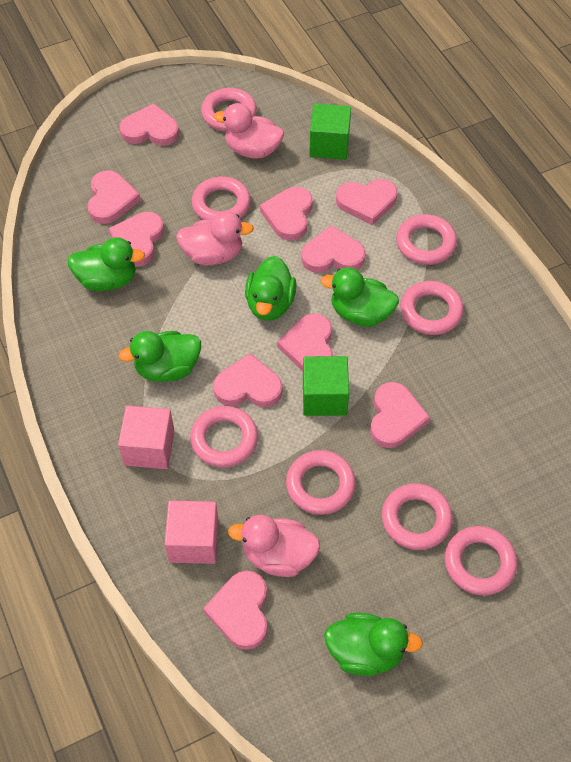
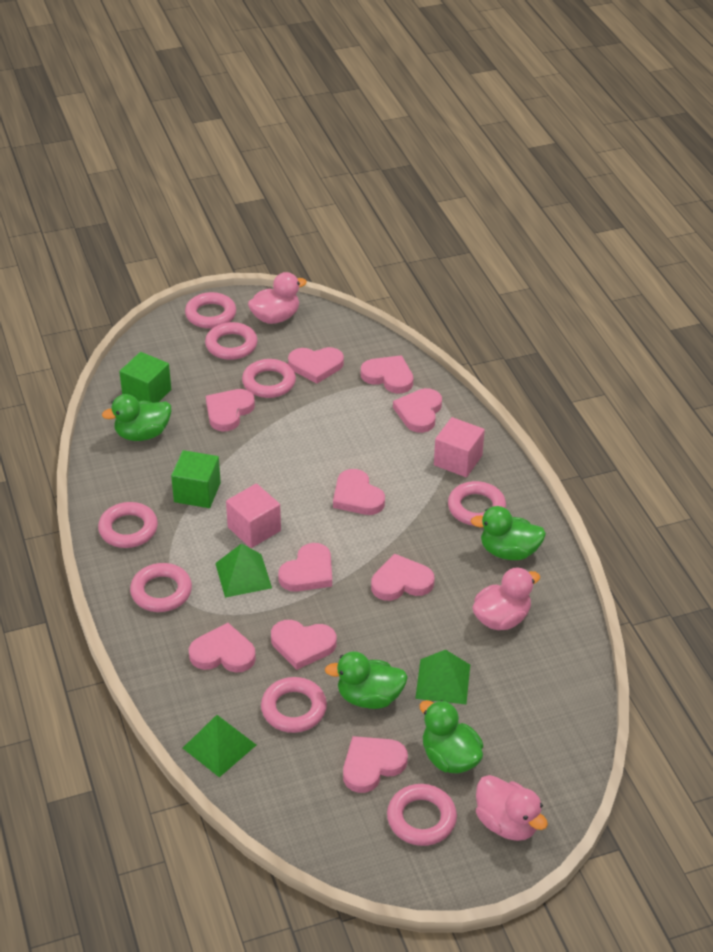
green duck: [67,237,145,291] [119,331,201,382] [245,256,297,321] [320,267,399,327] [324,613,423,676] = 5 -> [102,394,171,441] [325,651,408,709] [420,700,483,774] [471,506,546,560] = 4
green pyramid: none = 0 -> [183,715,256,777] [215,543,272,598] [415,650,470,704] = 3

